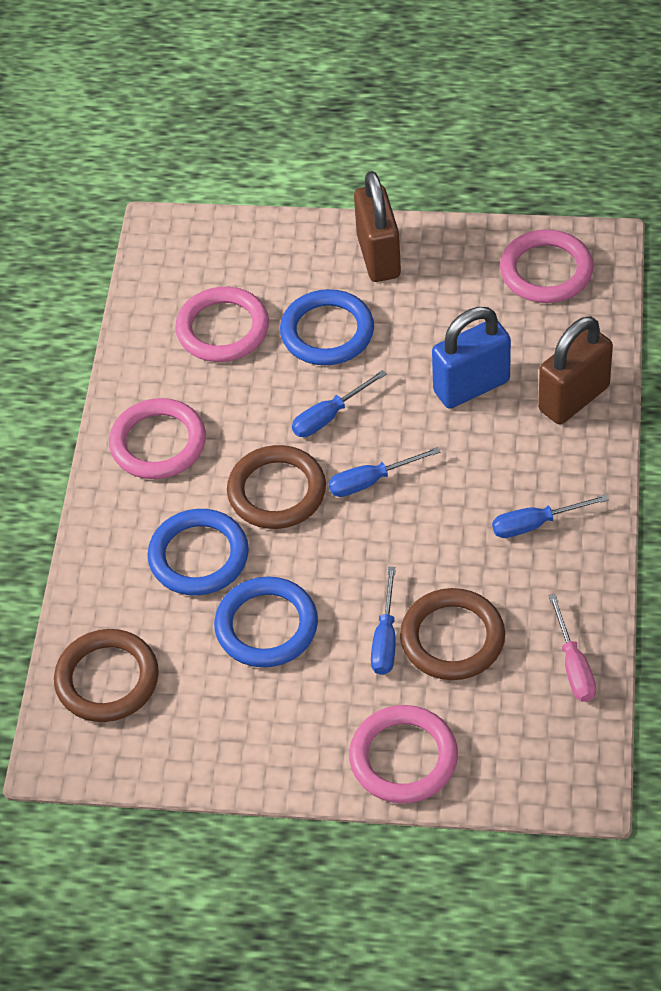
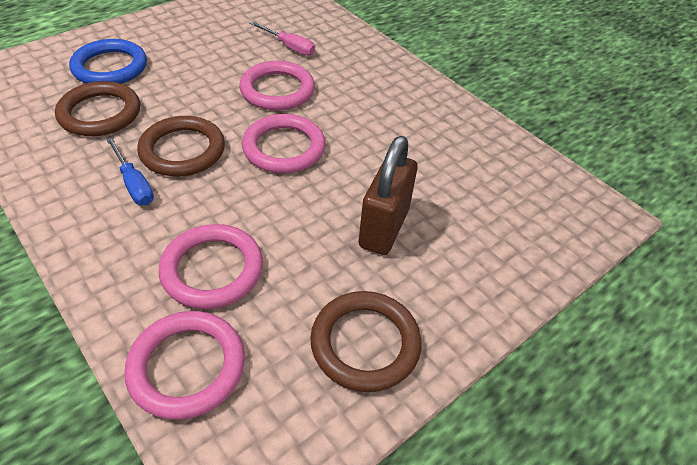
blue padlock: [432,307,511,408] = 1 -> none = 0
blue ring: [147,509,249,596] [214,577,318,668] [280,289,374,365] = 3 -> [69,39,147,84] = 1
blue screwdriver: [292,370,387,437] [328,447,440,497] [371,567,396,675] [492,495,609,538] = 4 -> [106,137,154,205] = 1
brown padlock: [354,171,401,282] [538,316,613,424] = 2 -> [358,136,417,255] = 1

